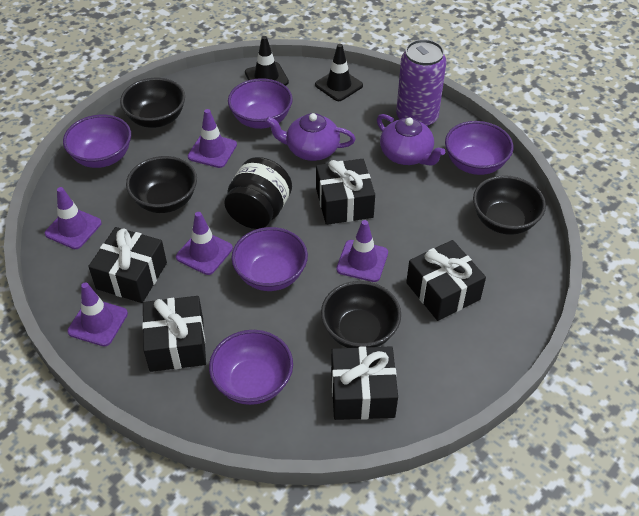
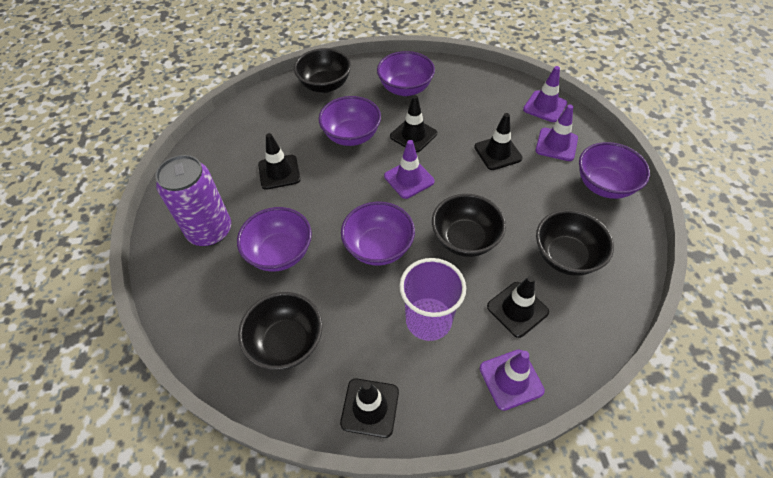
black gift: [88,227,167,303] [142,296,206,372] [316,159,375,225] [331,346,398,420] [406,240,486,321] = 5 -> none = 0
black jar: [224,157,292,229] = 1 -> none = 0
black traffic cone: [245,36,289,86] [315,44,363,101] = 2 -> [258,133,301,190] [340,379,399,438] [390,95,437,153] [474,113,523,170] [487,276,549,338] = 5
purple cup: none = 0 -> [399,258,466,341] = 1
purple teapot: [265,113,356,161] [377,114,445,166] = 2 -> none = 0
purple traffic cone: [45,187,102,249] [67,282,128,347] [176,212,233,275] [188,109,237,168] [336,220,388,282] = 5 -> [384,140,435,199] [480,350,545,411] [523,66,567,122] [535,104,578,161] = 4

